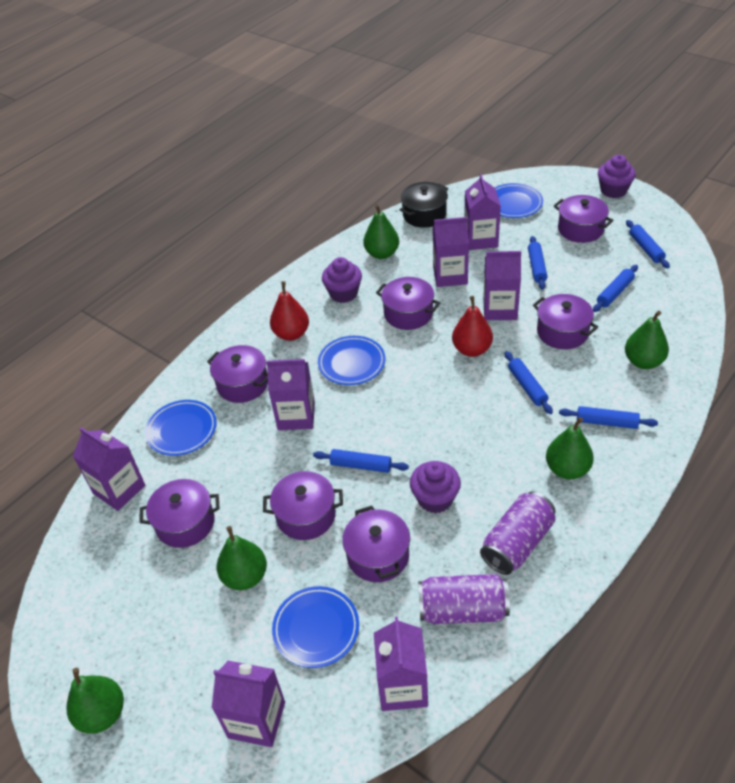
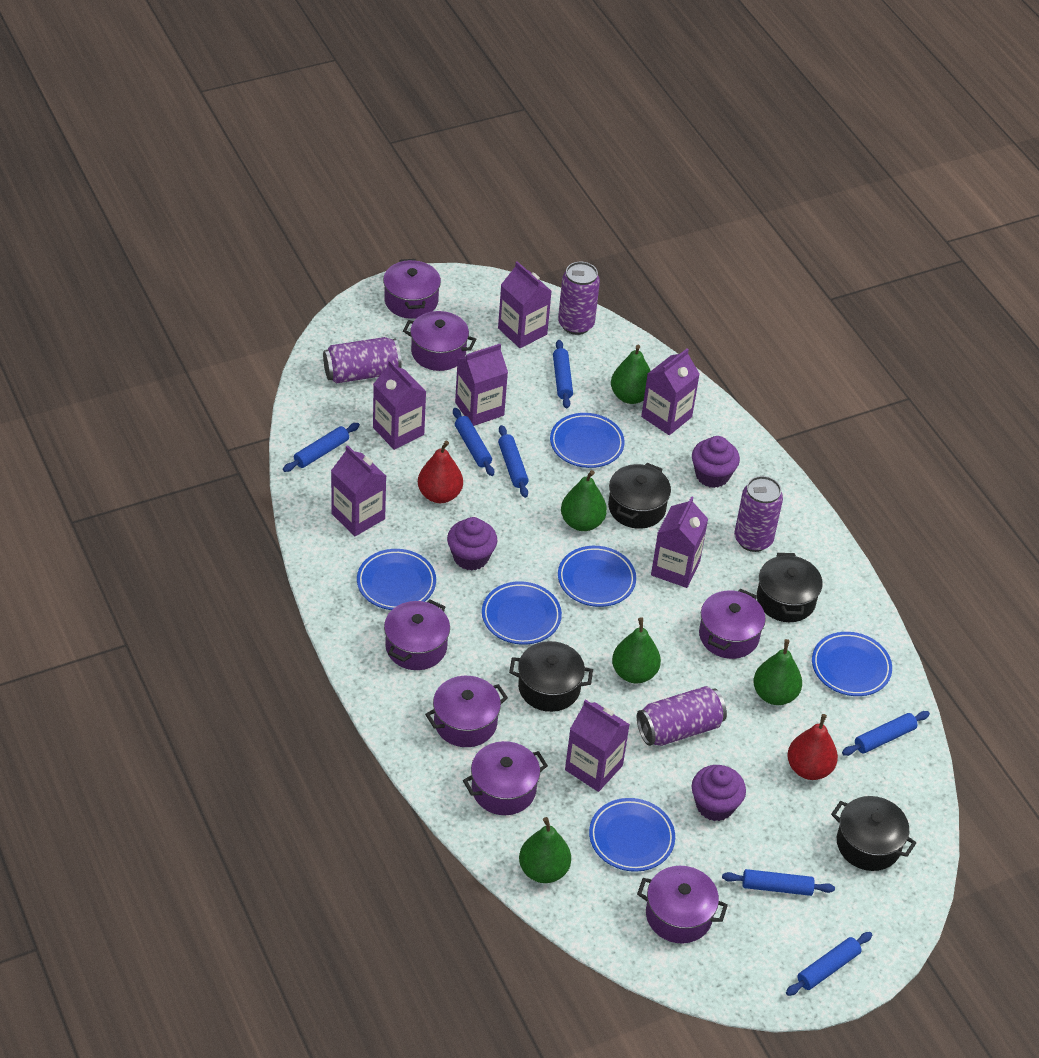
black pot: [400,182,448,228] = 1 -> [509,641,593,712] [608,463,671,529] [757,553,823,622] [831,796,916,871] = 4
blue plate: [145,400,217,456] [272,586,359,668] [318,336,386,385] [495,183,543,218] = 4 -> [357,549,436,610] [482,581,562,645] [550,413,625,468] [558,546,636,607] [589,798,675,872] [812,632,892,696] = 6
blue rolling pin: [313,449,409,473] [505,351,553,414] [528,236,547,290] [559,406,658,429] [593,265,638,312] [626,220,670,268] = 6 -> [283,423,360,472] [453,408,494,476] [498,425,529,498] [553,340,573,409] [722,869,835,896] [786,932,872,996] [842,711,930,756] = 7
purple can: [418,574,510,624] [480,491,556,575] = 2 -> [323,337,402,383] [558,262,600,335] [637,686,727,746] [734,476,783,552] = 4

